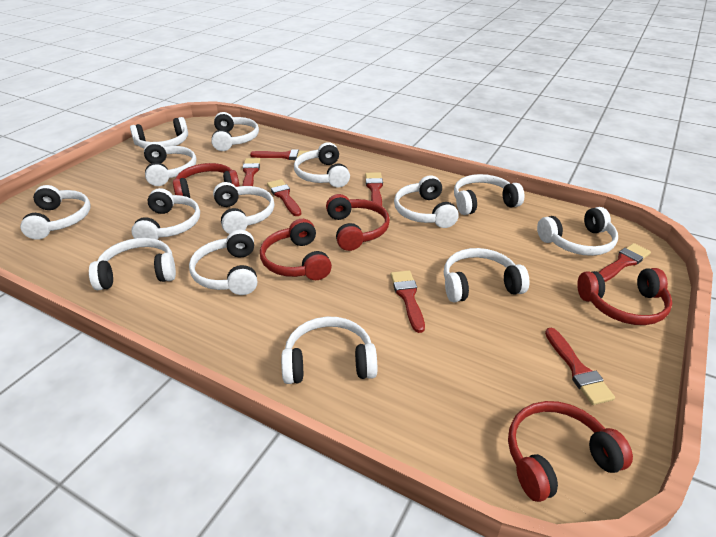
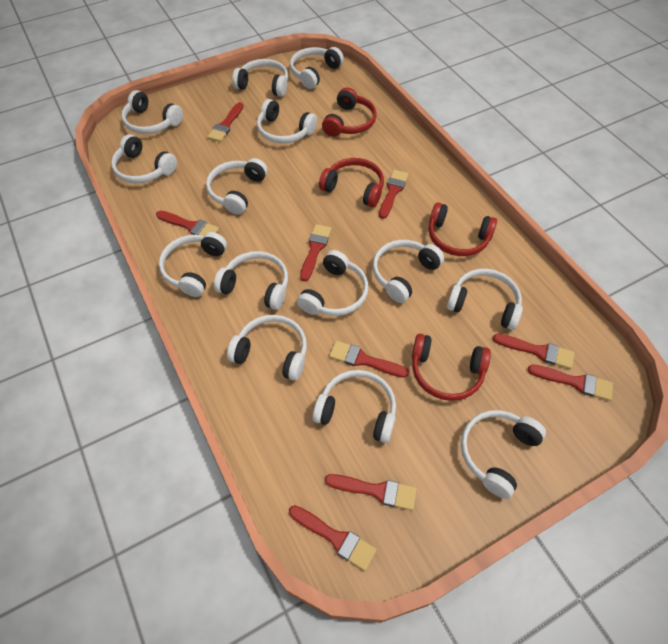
red brush: [242,158,260,186] [250,149,309,160] [267,179,301,216] [365,172,383,206] [391,270,425,333] [545,328,615,405] [598,243,651,282] = 7 -> [156,211,219,236] [207,102,243,142] [289,505,377,571] [300,224,332,281] [325,474,417,510] [329,341,409,378] [379,170,409,219] [493,334,575,369] [528,365,613,401] = 9
red headphones: [173,163,240,198] [260,219,332,280] [326,194,390,251] [508,401,633,502] [577,268,672,325] = 5 -> [319,158,384,207] [322,87,377,137] [412,334,491,401] [429,202,497,256] = 4

